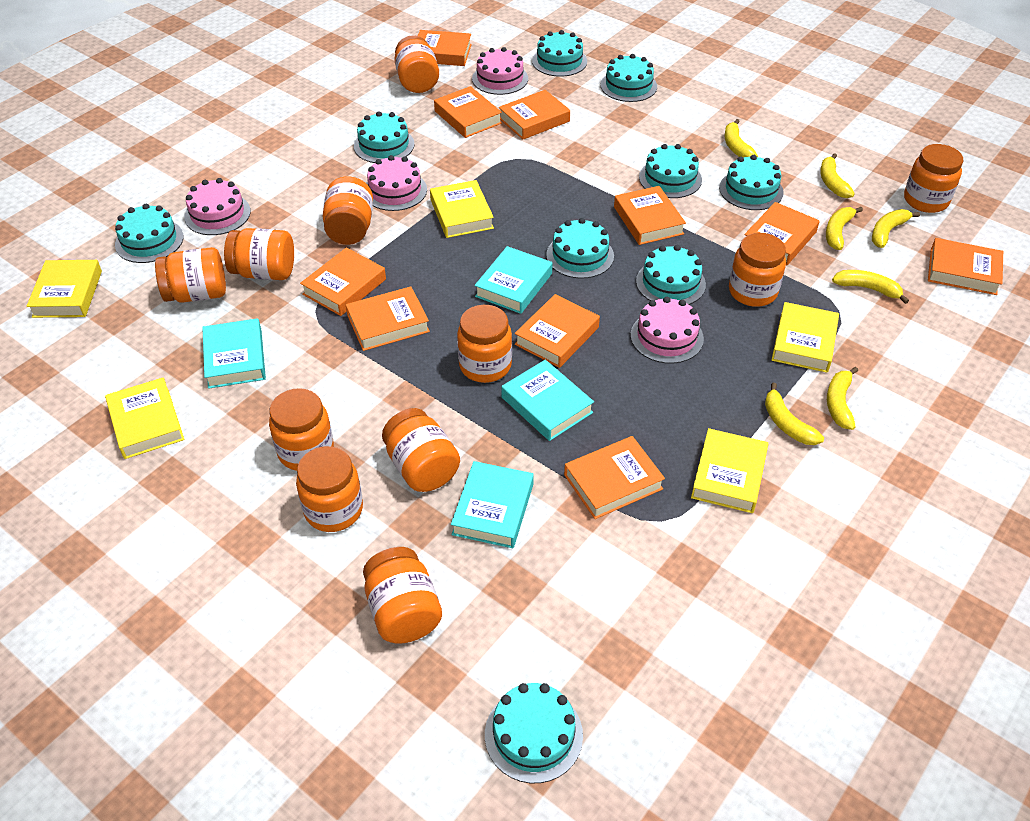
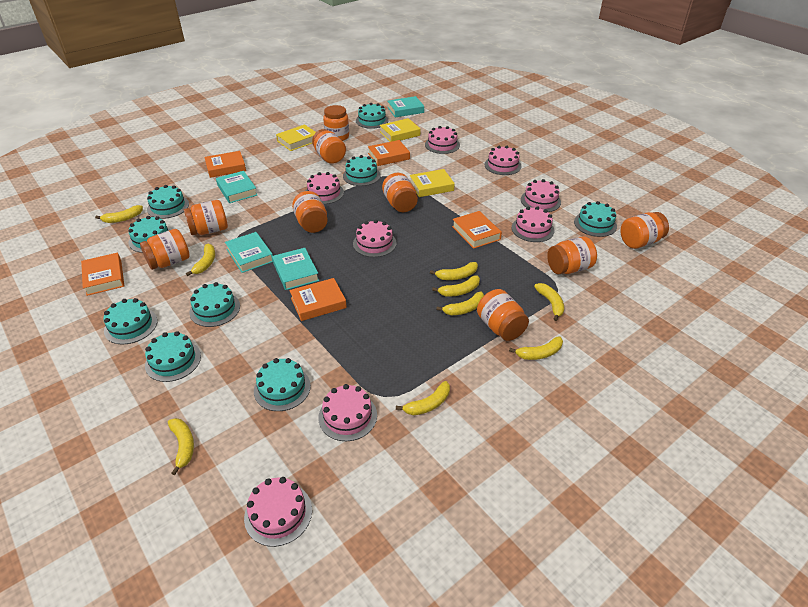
orange book: [300,248,386,316] [346,286,430,351] [418,30,472,66] [434,86,502,138] [499,90,570,139] [515,294,600,368] [564,436,665,519] [614,186,686,245] [744,202,820,265] [928,238,1003,295] = 10 -> [81,253,124,296] [204,151,246,178] [289,278,347,321] [368,140,410,166] [452,211,502,249] = 5
orange jar: [155,247,226,303] [224,228,294,280] [269,388,334,471] [296,446,363,532] [322,176,373,245] [363,547,442,644] [382,408,460,492] [394,35,439,93] [457,305,512,383] [729,233,786,307] [904,144,963,213] = 11 -> [140,229,190,270] [184,200,228,235] [292,191,328,233] [312,129,346,164] [323,105,349,141] [382,173,418,212] [477,289,529,341] [547,236,597,275] [620,212,669,249] = 9
pink cake: [184,178,251,235] [366,155,427,211] [472,47,528,95] [631,297,704,364] = 4 -> [244,477,312,547] [306,172,344,204] [318,384,377,441] [353,220,397,257] [425,126,460,154] [484,146,521,175] [512,206,554,242] [521,179,561,212] = 8
yellow banana: [725,119,758,158] [765,383,824,445] [820,153,855,198] [826,207,863,250] [827,367,858,430] [832,270,909,304] [872,209,920,248] = 7 -> [95,205,143,223] [168,418,194,475] [186,244,215,276] [396,381,450,415] [430,262,478,280] [432,275,480,297] [436,292,484,315] [509,337,563,360] [534,283,564,321] = 9
yellow book: [27,260,102,318] [105,377,184,459] [430,180,494,238] [691,428,768,513] [772,302,839,373] = 5 -> [276,124,316,151] [380,118,420,142] [410,169,455,197] = 3

